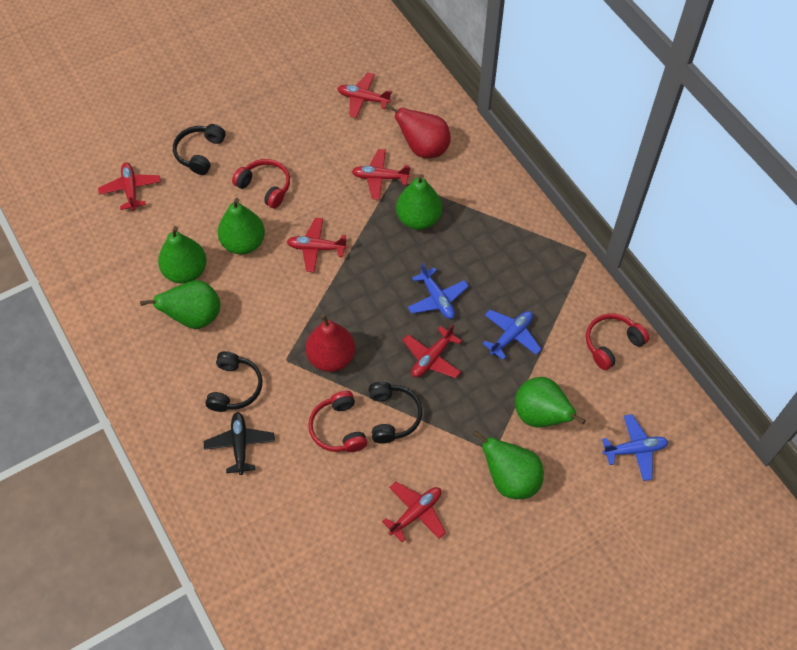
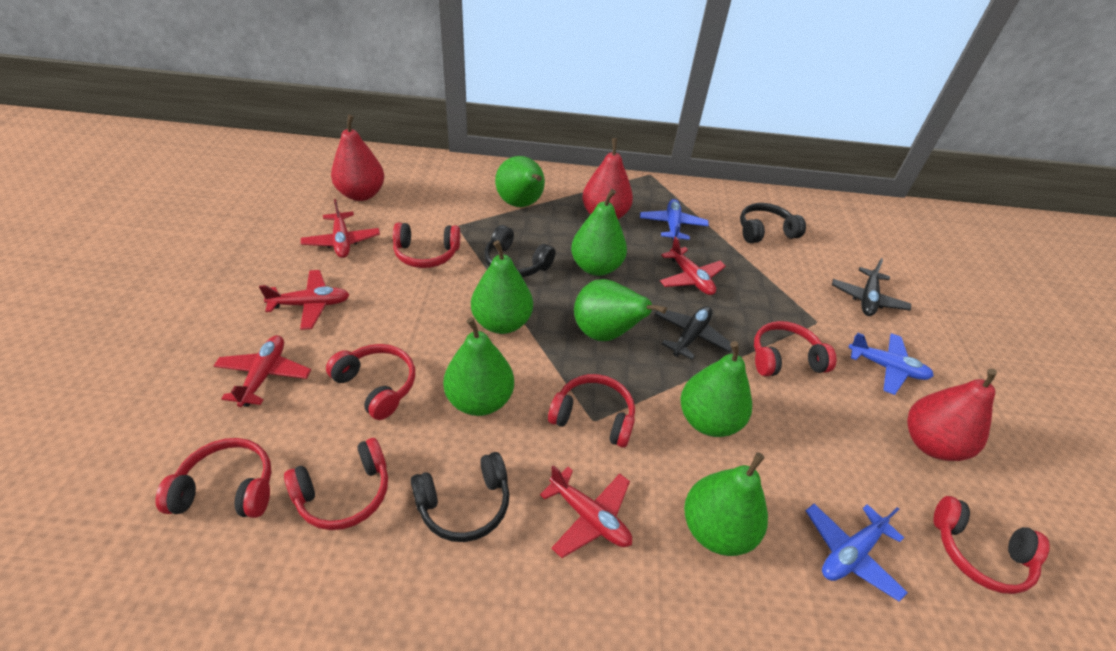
black plane: [204,412,275,475] = 1 -> [655,306,732,360] [832,258,911,316] = 2
green pear: [140,280,220,329] [158,226,207,284] [218,198,265,254] [396,174,442,230] [473,430,544,499] [515,377,586,427] = 6 -> [443,317,514,416] [471,240,533,334] [495,156,545,207] [571,189,627,276] [574,279,667,341] [680,341,752,437] [684,452,768,556] = 7
red headphones: [232,159,290,209] [308,391,367,452] [586,313,649,370] = 3 -> [155,438,272,518] [284,438,388,530] [326,344,415,420] [393,223,460,268] [548,374,635,448] [754,321,836,376] [934,496,1050,594] = 7
red pear: [305,314,355,372] [385,104,451,158] = 2 -> [331,114,384,201] [582,138,633,219] [907,368,997,461] = 3
red plane: [98,162,161,210] [287,218,347,272] [337,73,392,118] [352,149,410,200] [382,482,446,542] [403,324,462,378] = 6 -> [214,336,311,407] [259,270,349,330] [301,199,380,258] [540,465,632,558] [660,236,726,295] = 5

